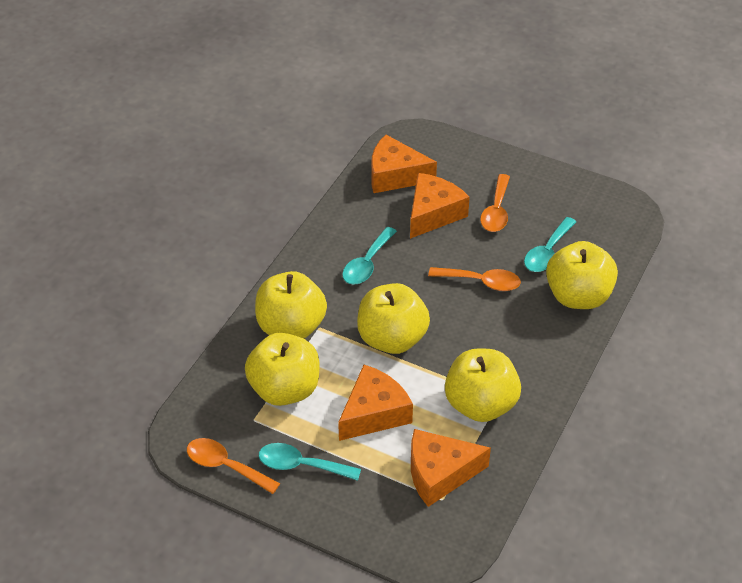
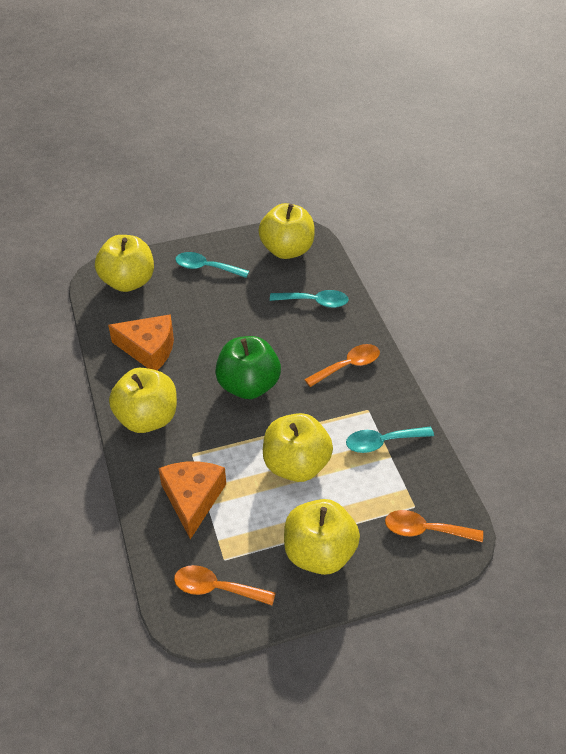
green apple: none = 0 -> [215,336,281,399] = 1
orange cheese: [338,365,413,441] [371,135,437,193] [410,173,470,239] [411,429,491,507] = 4 -> [108,314,174,370] [158,461,226,539] = 2

